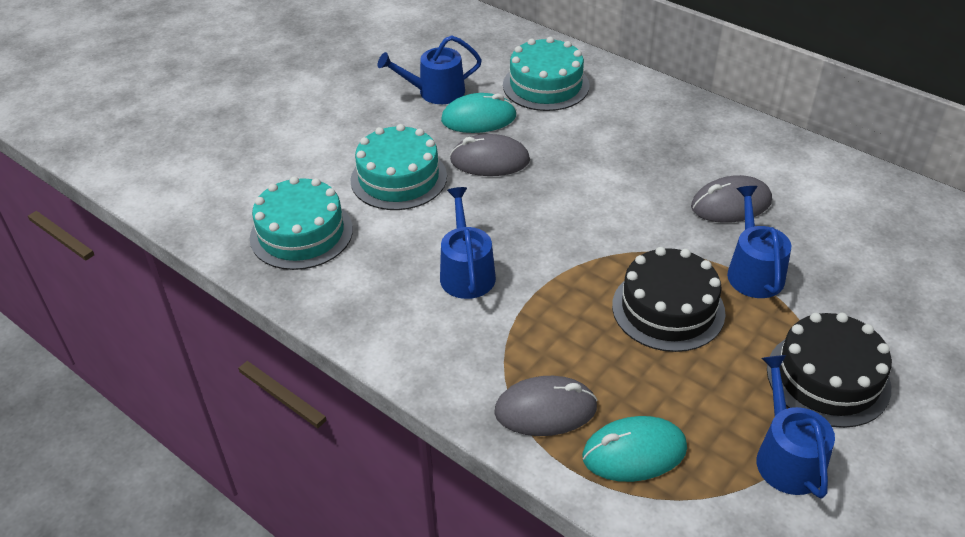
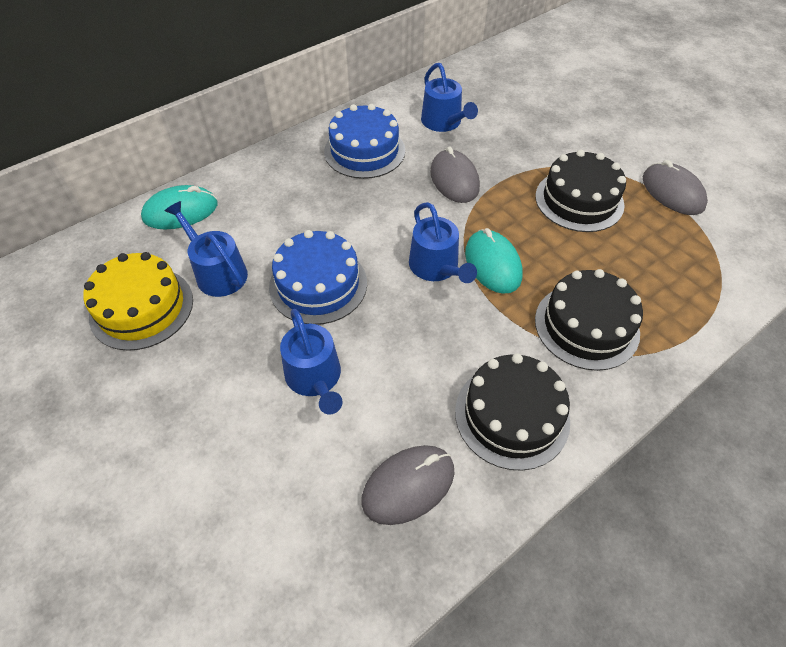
black cake: [612,247,726,352] [767,313,892,428] = 2 -> [455,353,570,471] [535,150,626,232] [535,269,643,371] = 3
blue cake: none = 0 -> [269,230,367,325] [324,104,405,179] = 2
turquoise cake: [250,177,353,270] [350,124,447,210] [503,37,590,111] = 3 -> none = 0
yellow cake: none = 0 -> [83,252,193,351] = 1

